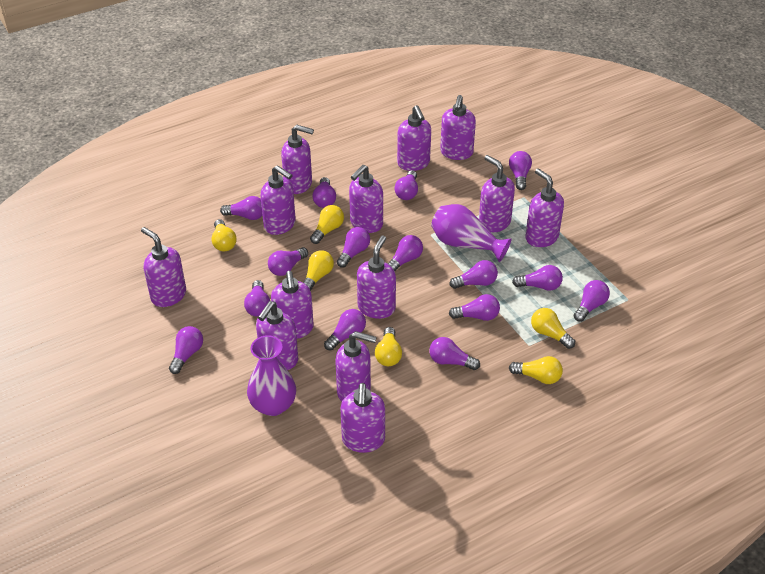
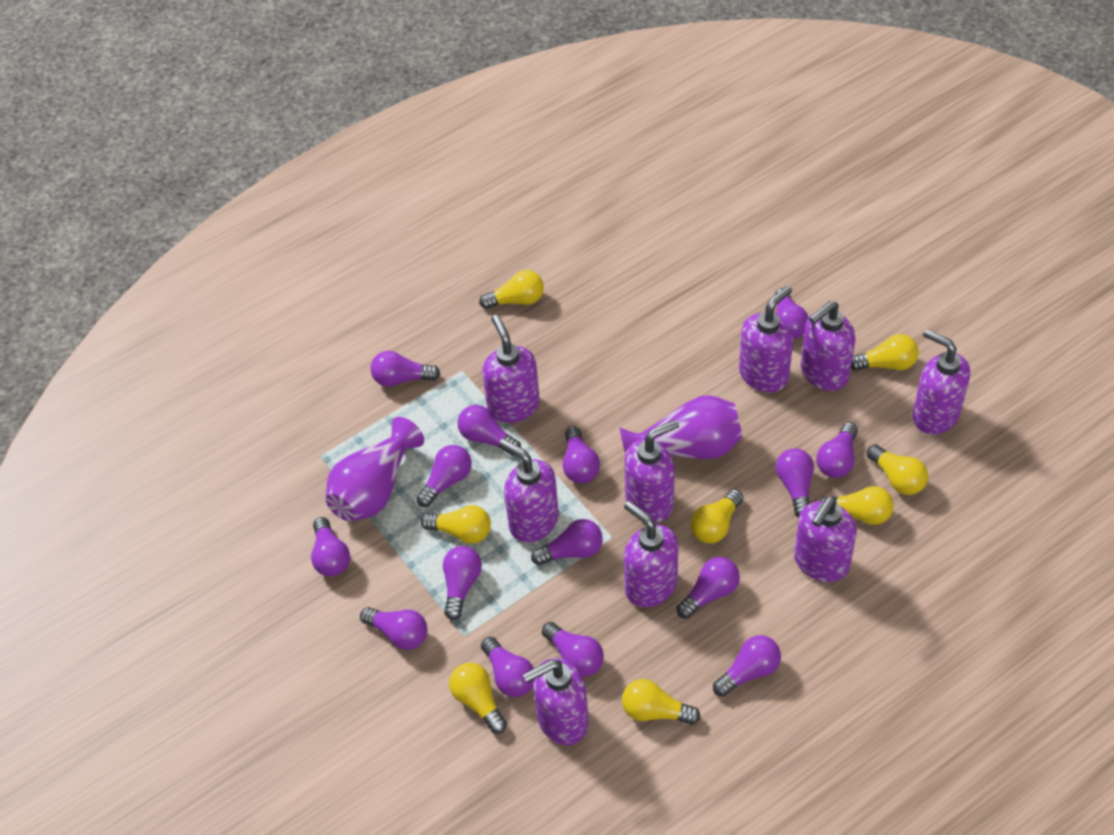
purple soap dispenser: [141,227,186,307] [256,301,298,370] [260,165,296,235] [271,271,314,339] [281,125,314,194] [335,331,377,402] [340,383,385,453] [349,165,383,233] [357,235,396,319] [397,105,431,171] [440,95,476,160] [479,155,515,233] [525,168,564,247] = 13 -> [482,315,540,423] [499,439,558,542] [523,658,588,745] [624,420,679,523] [624,501,678,607] [739,286,793,392] [794,496,857,582] [801,301,856,391] [912,329,970,434] = 9
yellow light bulb: [211,219,237,252] [303,250,334,291] [310,205,344,244] [375,327,402,366] [509,356,563,384] [531,308,575,349] = 6 -> [421,505,491,544] [449,663,507,734] [479,270,544,309] [622,679,700,725] [690,489,743,543] [819,486,893,525] [851,334,919,371] [867,444,928,495] = 8

